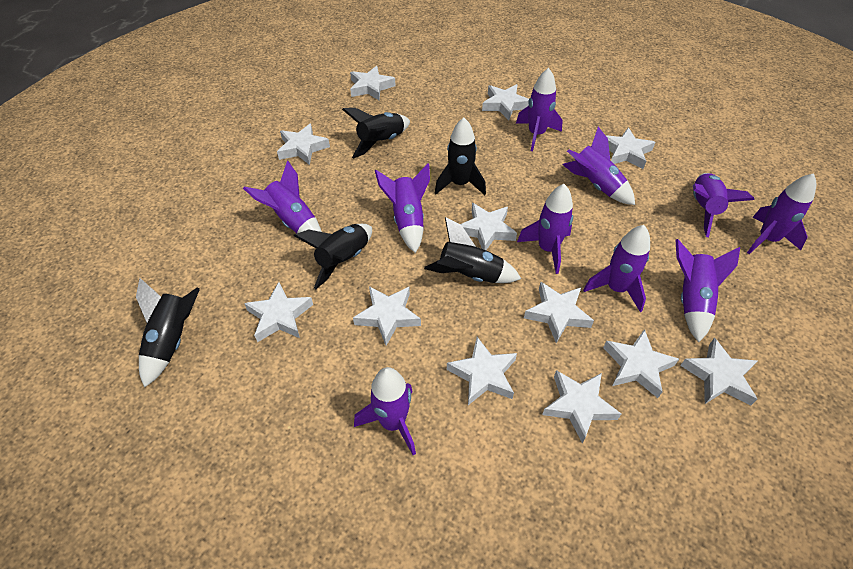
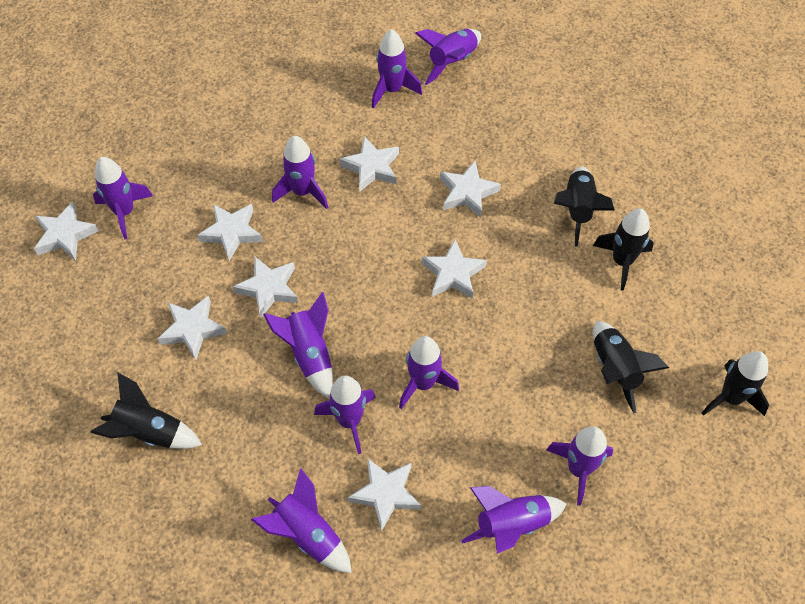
white star: [244,282,313,342] [277,124,330,165] [350,66,396,101] [353,286,421,346] [447,337,517,405] [460,203,517,250] [482,84,529,121] [524,282,594,343] [542,370,621,443] [603,329,679,398] [605,127,655,169] [680,337,757,405] = 12 -> [34,201,99,261] [158,296,227,360] [197,204,263,261] [233,257,298,318] [340,136,399,191] [348,458,421,532] [422,239,487,299] [440,161,501,218] = 8

